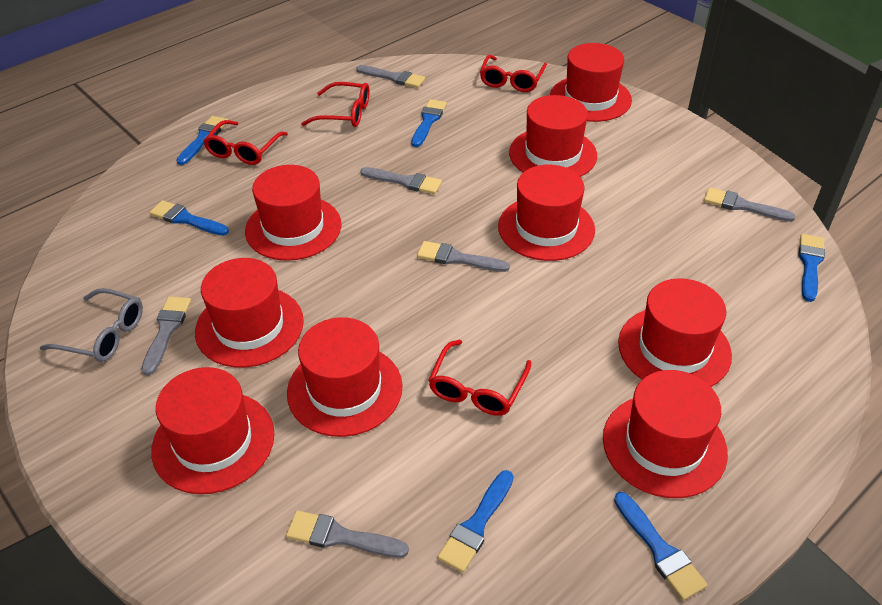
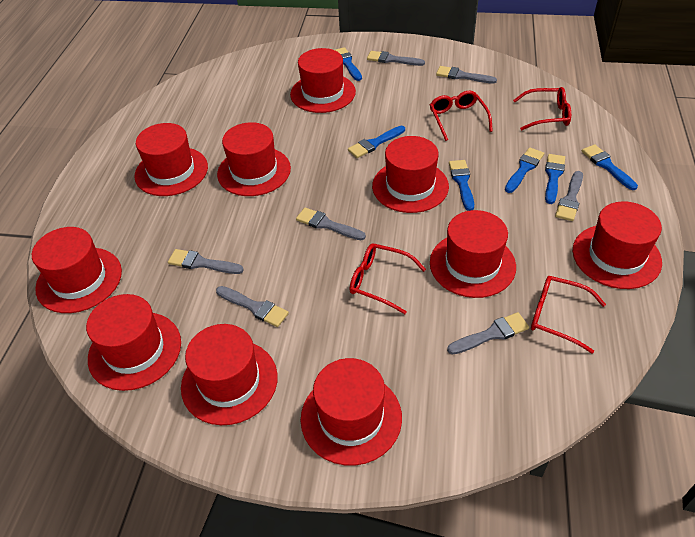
grey brush: [141,296,191,375] [286,510,409,558] [356,65,425,88] [360,167,442,194] [417,241,510,272] [704,187,795,222] = 6 -> [168,249,244,274] [216,286,289,327] [296,207,366,240] [367,51,425,66] [436,66,497,84] [447,312,529,355] [555,171,583,221] = 7
grey glasses: [40,288,143,362] = 1 -> none = 0
red hat: [151,367,275,494] [195,258,304,368] [245,165,341,261] [287,317,403,437] [498,165,595,261] [509,95,597,177] [550,43,632,122] [603,370,728,498] [618,278,732,387] = 9 -> [32,227,122,313] [86,294,181,391] [134,123,208,196] [181,324,278,425] [217,122,291,196] [290,48,356,113] [301,358,402,466] [372,136,449,213] [430,210,516,298] [573,202,662,289] = 10

